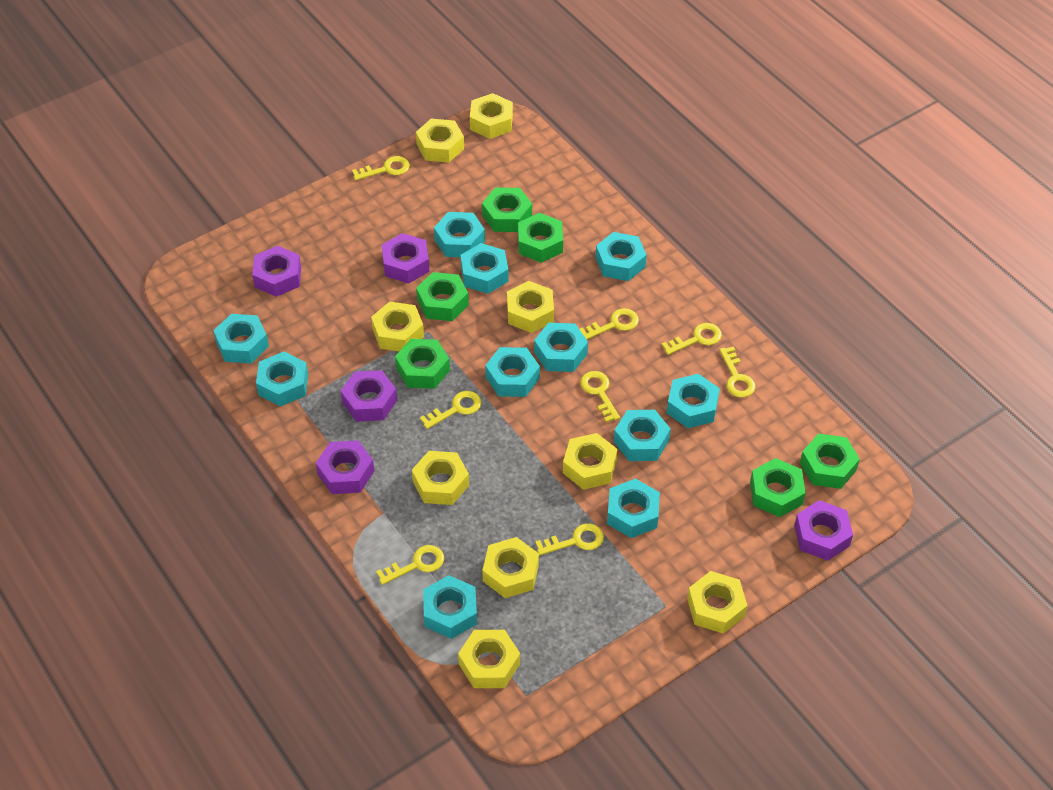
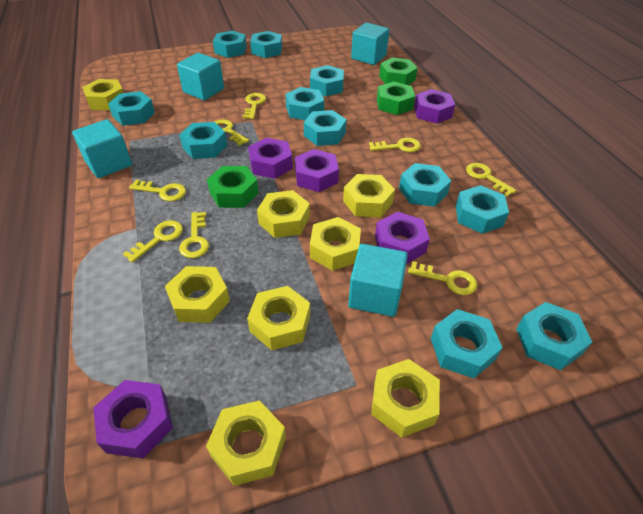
green nut: [395,339,450,389] [416,272,469,321] [482,187,532,232] [518,213,563,263] [750,458,806,517] [800,433,860,489] = 6 -> [207,166,259,208] [377,81,415,115] [379,58,417,85] = 3
turquoise cube: none = 0 -> [72,119,132,178] [177,53,224,100] [348,244,408,317] [351,23,389,65] = 4
yellow nut: [371,301,424,351] [412,451,469,505] [416,119,464,163] [458,630,520,688] [470,93,513,139] [482,537,539,598] [507,281,554,333] [563,433,618,490] [687,571,748,634] = 9 -> [82,79,123,111] [165,266,230,323] [206,400,286,486] [247,286,310,350] [257,190,310,238] [310,217,361,271] [343,174,395,218] [371,359,440,438] = 8

